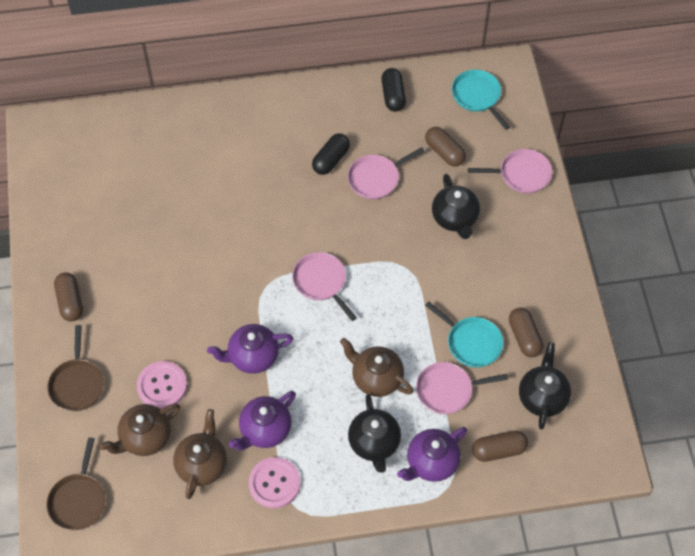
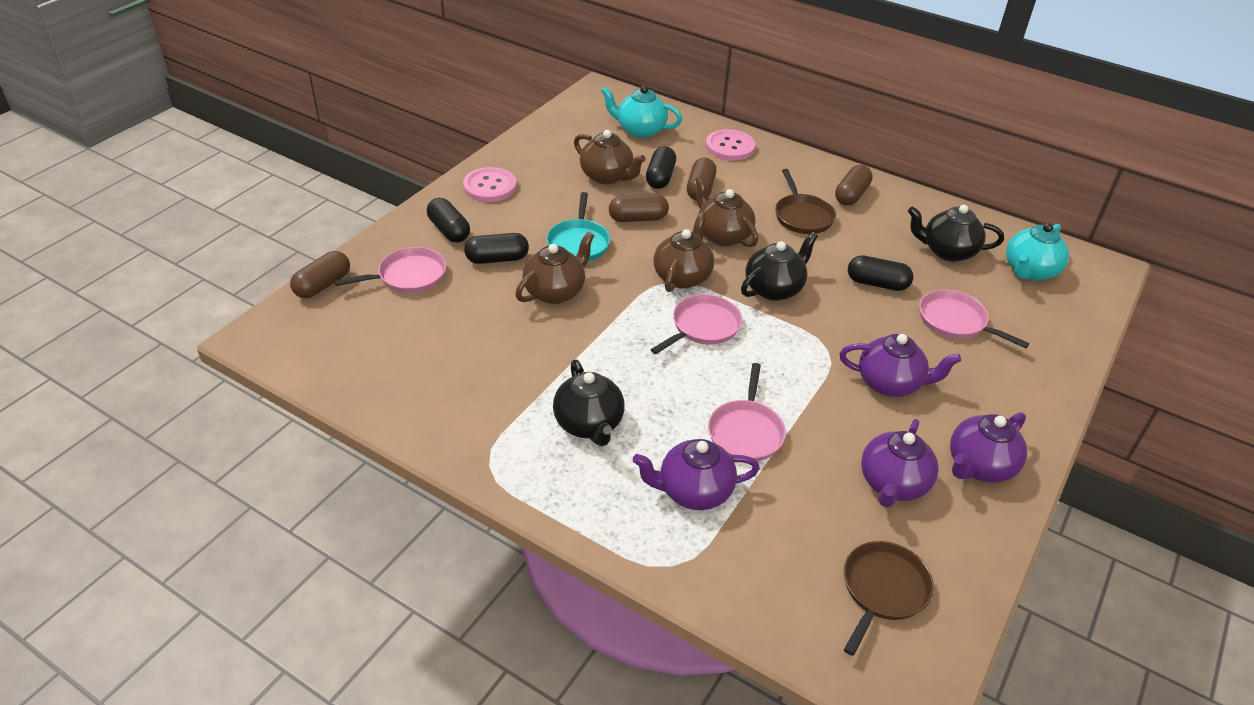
black capsule: [312,133,350,175] [381,68,406,112] = 2 -> [427,198,470,243] [464,233,529,264] [646,146,676,189] [848,255,913,291] = 4
brown teapot: [100,403,180,456] [173,409,227,499] [340,338,414,397] = 3 -> [515,231,594,304] [574,130,646,184] [653,212,714,292] [695,176,758,247] = 4
purple teapot: [207,324,294,374] [229,391,296,450] [397,427,467,482] = 3 -> [633,439,760,510] [839,334,961,397] [861,419,939,507] [950,412,1027,483] = 4
turquoise pan: [425,301,503,368] [452,70,510,130] = 2 -> [546,192,610,261] = 1
turquoise teapot: none = 0 -> [601,86,682,138] [1006,223,1069,281] = 2

